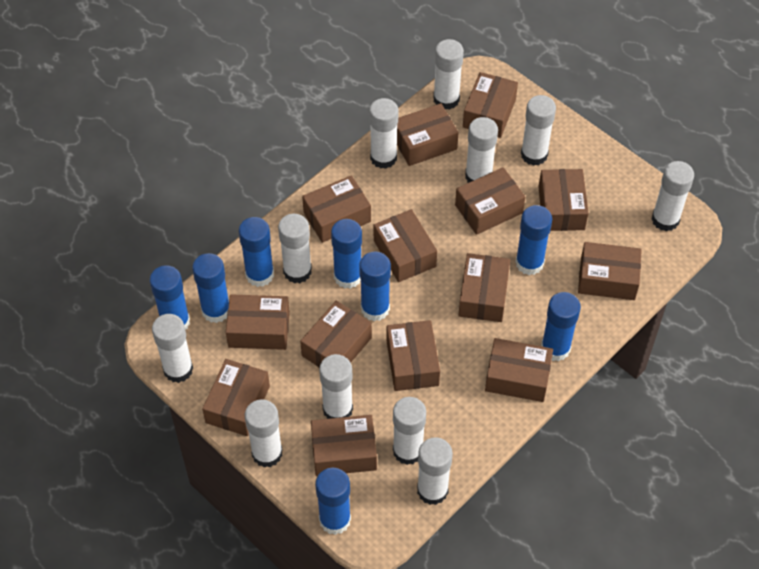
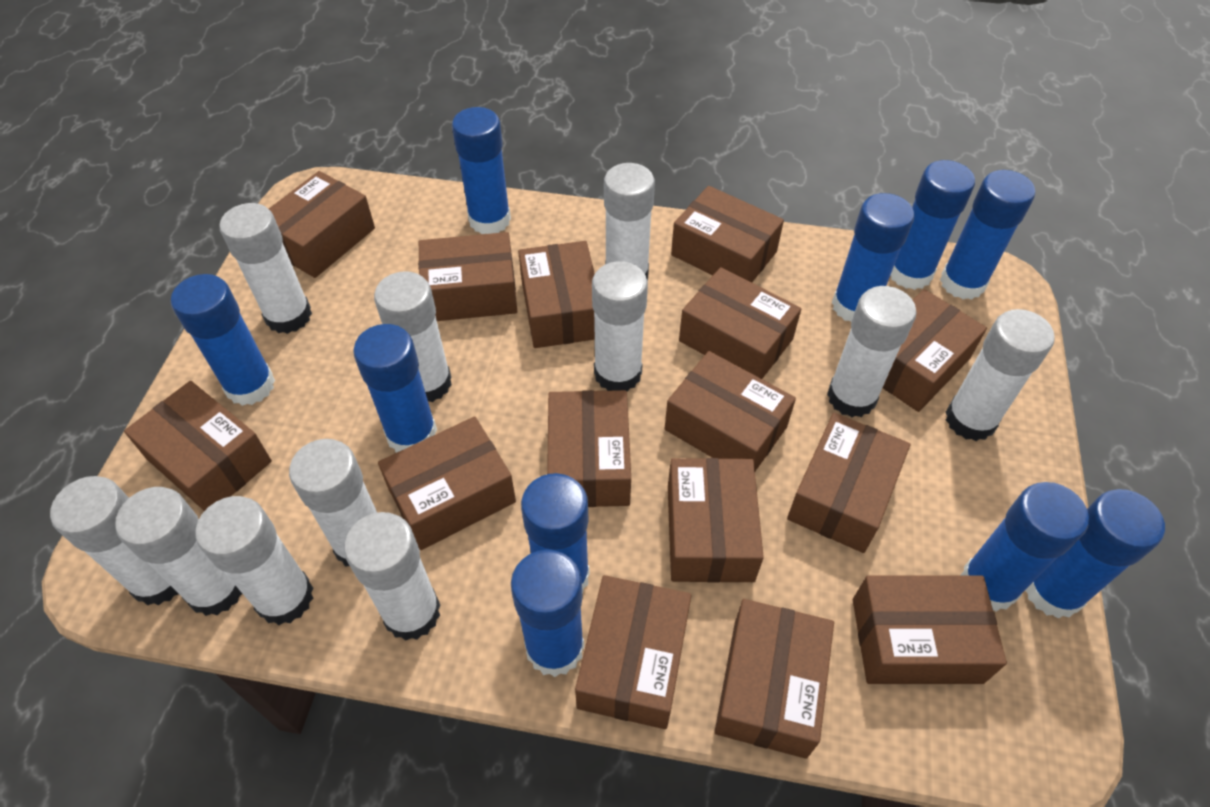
blue glue stick: [150,265,190,330] [192,253,229,323] [239,217,274,287] [315,468,351,535] [331,219,362,289] [359,252,391,321] [515,205,552,275] [541,292,581,361] = 8 -> [171,274,275,406] [353,324,437,453] [452,107,511,234] [511,550,584,677] [521,473,590,594] [832,193,914,322] [890,160,975,290] [940,170,1035,300] [961,482,1089,612] [1025,489,1165,619] = 10
brown box: [202,359,270,436] [226,294,290,350] [300,301,372,368] [302,175,371,243] [311,415,377,476] [374,209,437,282] [386,320,440,391] [397,103,459,166] [455,167,525,235] [458,253,510,322] [463,72,518,138] [485,338,553,402] [538,169,589,231] [578,242,642,300] = 14 -> [124,381,272,511] [269,171,375,278] [378,416,516,550] [418,232,517,321] [518,241,595,348] [547,390,631,507] [575,575,691,729] [665,351,796,471] [668,458,764,583] [671,186,784,283] [679,267,801,379] [714,599,834,759] [787,413,911,553] [853,575,1007,684] [883,289,987,412] = 15

